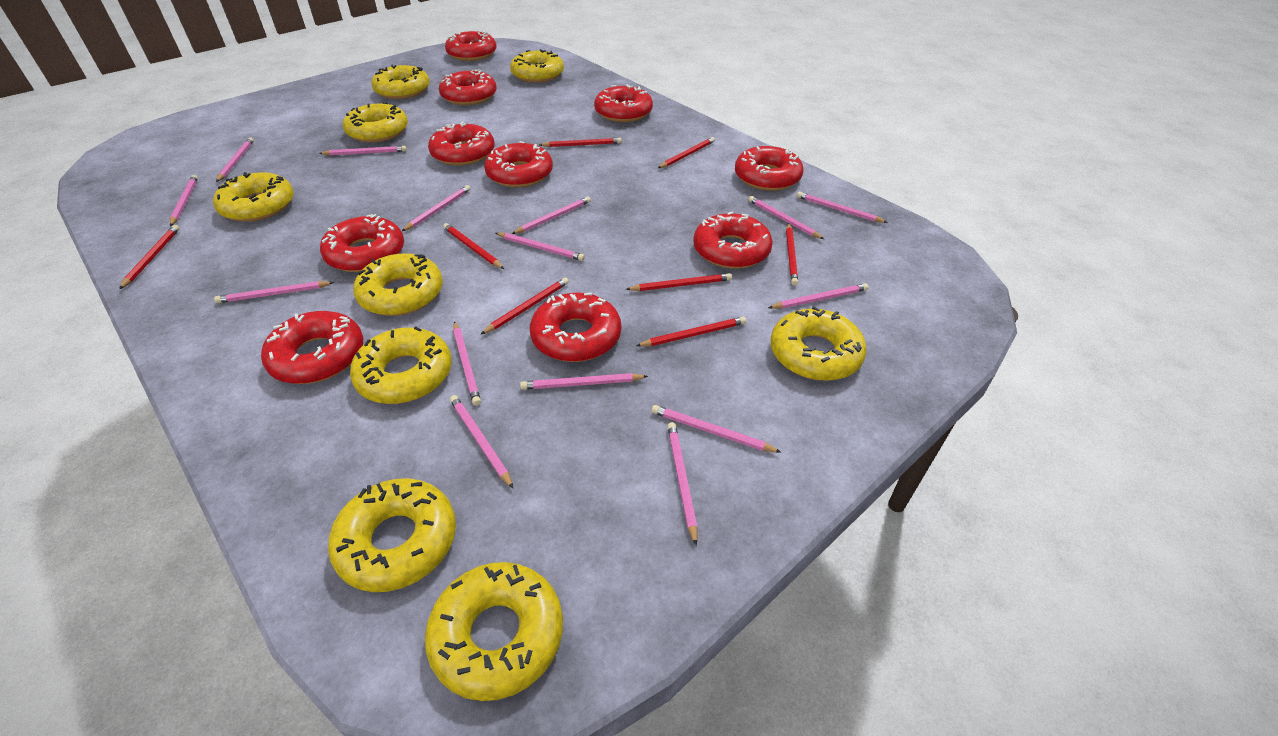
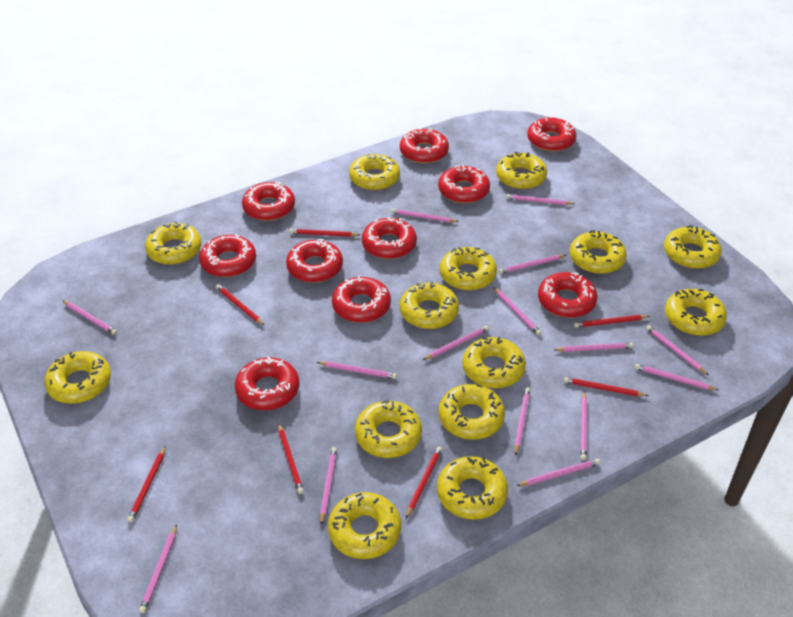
red pencil: [119,225,180,289] [443,223,504,269] [480,277,569,335] [539,138,622,147] [626,273,732,291] [636,317,746,346] [658,137,715,168] [786,223,798,286] = 8 -> [127,446,166,522] [216,284,264,325] [278,424,304,494] [290,229,360,237] [406,447,442,518] [564,377,649,396] [574,315,649,328] = 7
yellow donut: [213,172,294,222] [328,478,456,592] [343,102,408,143] [350,327,452,404] [353,253,443,316] [371,65,430,99] [425,562,563,701] [510,49,564,83] [771,306,867,381] = 9 -> [45,351,111,404] [145,222,202,265] [328,492,401,559] [349,153,400,190] [355,399,422,458] [400,282,459,329] [437,456,508,520] [439,384,505,440] [440,247,497,290] [462,337,526,388] [496,152,547,189] [570,230,627,274] [664,225,722,269] [665,289,727,336] = 14

